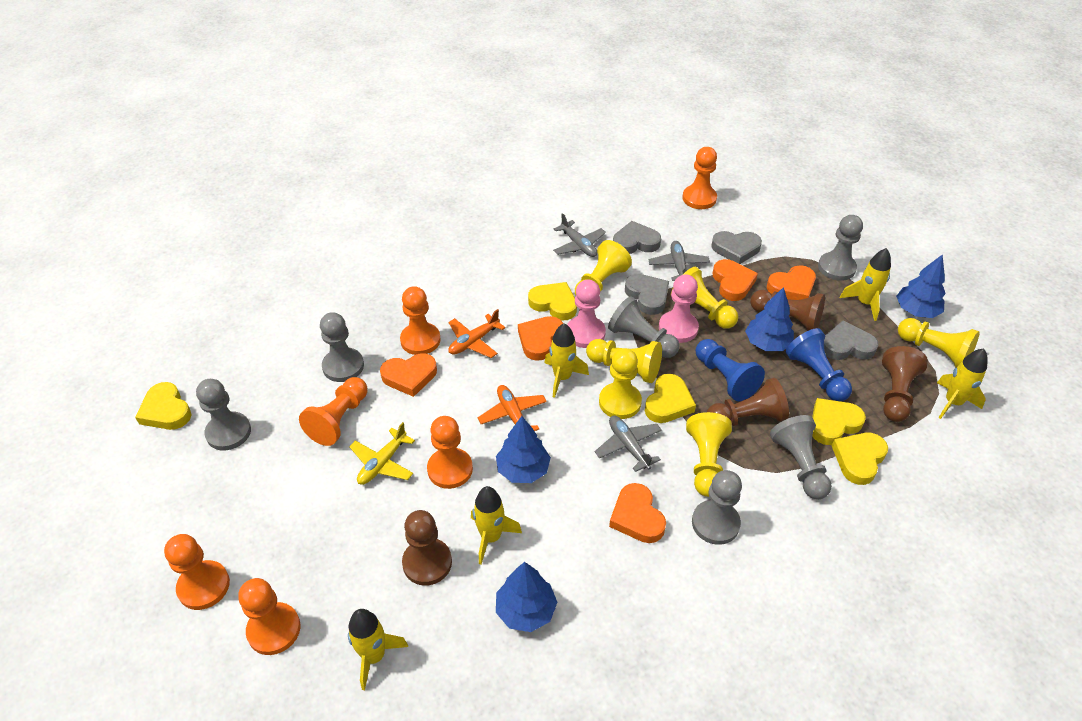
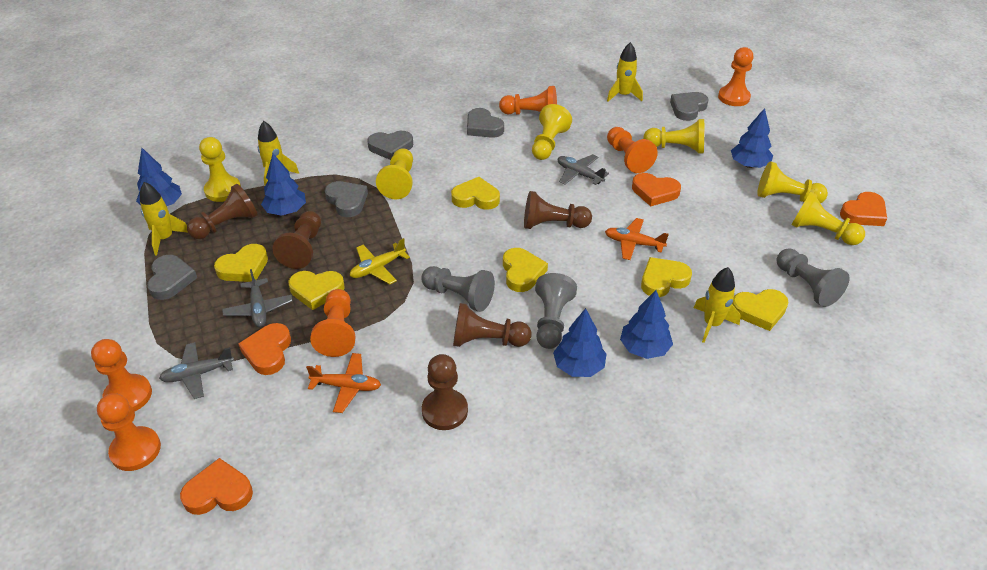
blue pawn: [696,339,765,401] [786,328,852,401] = 2 -> none = 0
blue tree: [496,416,551,483] [496,562,557,632] [745,287,794,351] [896,255,946,318] = 4 -> [136,148,182,206] [261,154,306,216] [553,308,607,377] [620,290,673,359] [731,108,773,168] = 5
brown pawn: [402,510,452,586] [707,378,789,426] [750,290,825,331] [882,346,928,422] = 4 -> [187,184,258,239] [273,211,321,269] [422,354,468,430] [453,303,531,347] [524,191,592,229] = 5
grey heart: [613,221,661,254] [625,274,669,315] [711,231,762,264] [824,321,879,360] = 4 -> [147,255,197,300] [325,181,368,217] [367,131,413,160] [467,108,504,138] [670,92,709,121] = 5
grey pawn: [196,379,251,450] [320,312,364,382] [608,296,679,358] [692,470,742,545] [770,415,832,499] [818,215,863,281] = 6 -> [421,266,495,312] [535,273,577,349] [776,248,850,307] = 3
orange heart: [380,353,437,397] [518,316,563,361] [609,483,666,543] [713,259,758,301] [767,265,816,300] = 5 -> [180,458,253,515] [238,323,291,375] [632,173,681,206] [840,192,887,226] = 4
pink pawn: [567,280,606,348] [659,274,699,343] = 2 -> none = 0
yellow heart: [135,382,192,430] [528,282,577,321] [645,374,696,423] [812,398,866,445] [832,433,888,485] = 5 -> [214,244,268,282] [289,271,345,310] [451,177,500,210] [503,248,548,292] [641,257,692,297] [732,289,789,331] = 6
yellow rocket: [348,609,408,690] [471,486,522,565] [544,323,589,398] [840,248,891,321] [937,348,988,419] = 5 -> [140,182,188,255] [258,121,299,185] [607,42,643,102] [694,267,741,343] = 4

